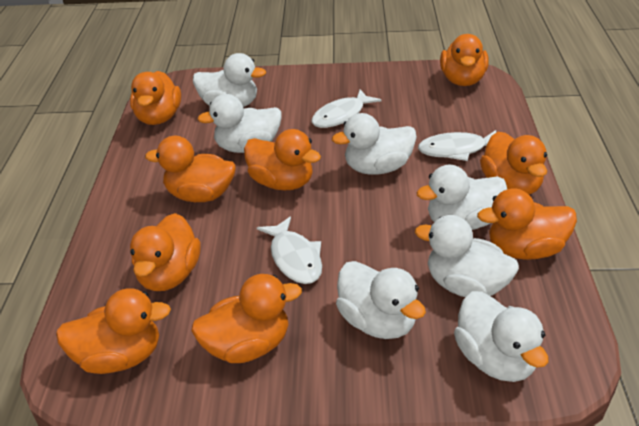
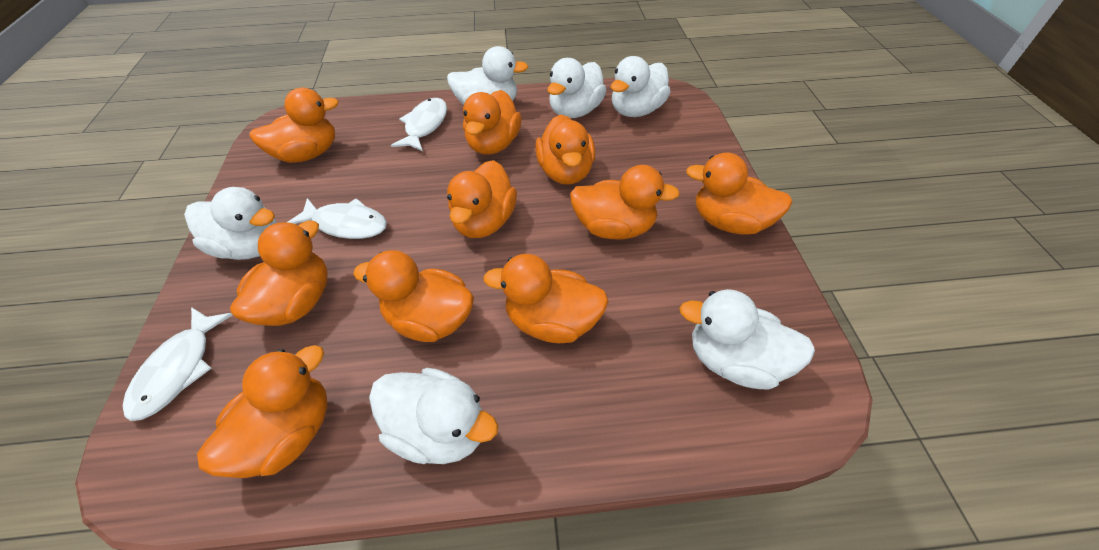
orange duck: [56,289,171,374] [130,71,181,125] [130,213,201,291] [145,136,236,202] [191,274,302,363] [244,129,321,191] [440,34,488,86] [477,188,577,260] [480,132,547,195] = 9 -> [197,345,327,478] [230,221,328,326] [249,88,339,163] [353,250,474,342] [447,160,517,238] [463,90,522,155] [483,254,609,343] [535,114,595,185] [570,165,680,239] [686,153,792,235] = 10
white duck: [193,53,266,107] [197,94,281,153] [332,113,417,175] [336,261,426,339] [415,215,519,297] [416,165,507,230] [454,291,548,382] = 7 -> [184,187,277,260] [369,368,498,464] [447,46,529,105] [547,58,607,118] [611,56,670,117] [679,289,815,390] = 6

